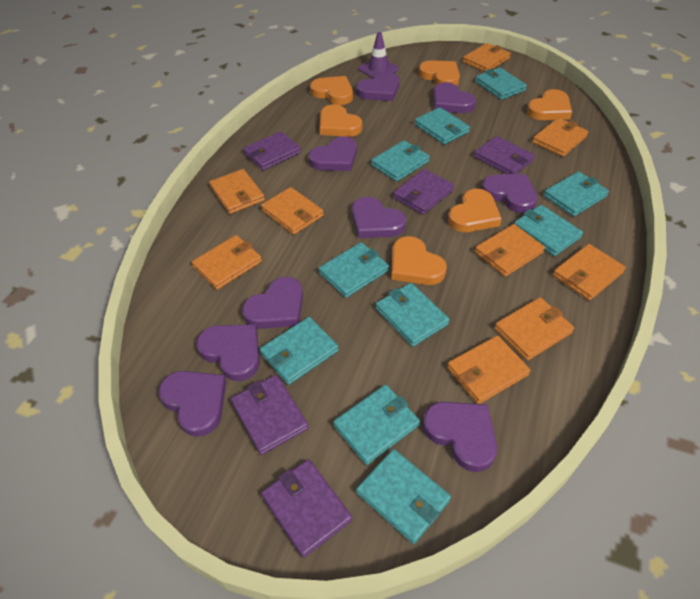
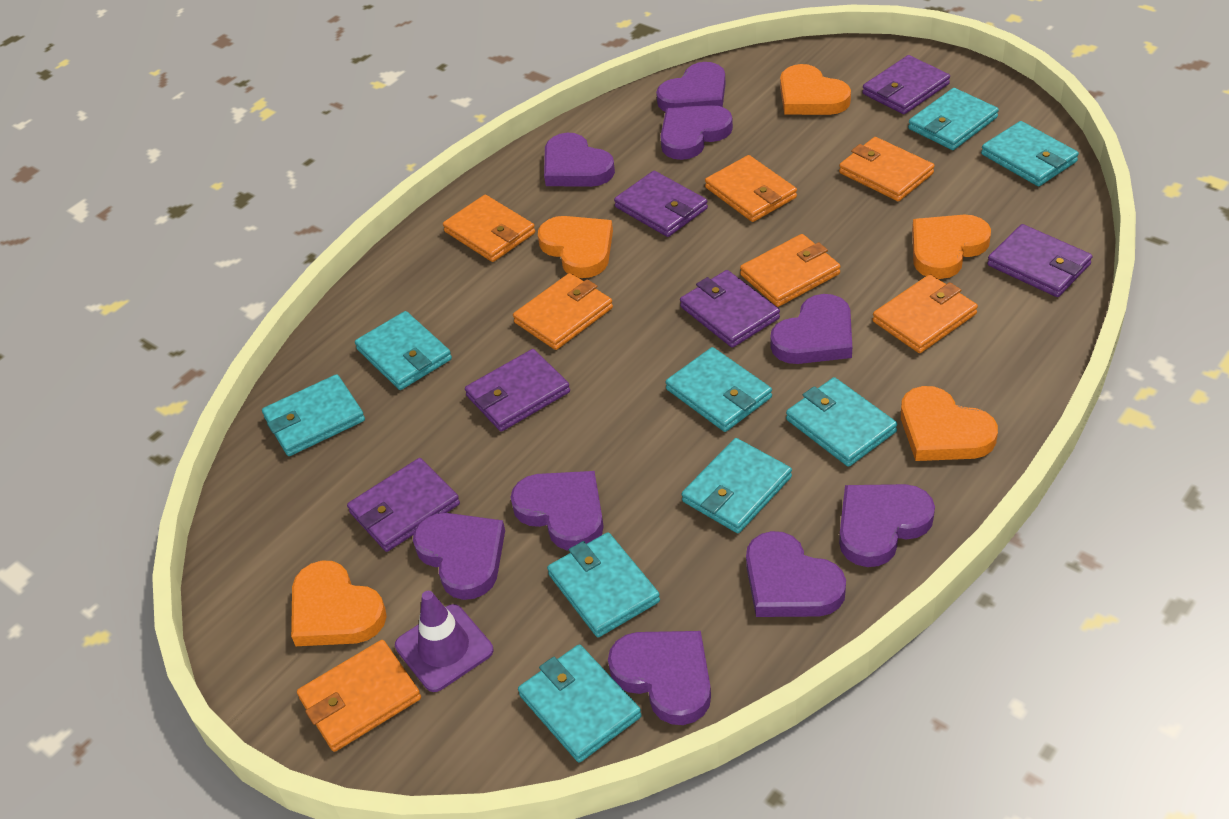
orange heart: [310,76,353,105] [320,104,362,137] [391,236,447,285] [418,60,460,86] [448,189,502,232] [527,89,572,120] = 6 -> [291,561,387,646] [538,216,613,278] [780,64,851,115] [901,386,998,461] [912,215,991,279] = 5
orange wallet: [192,235,262,290] [209,169,265,214] [261,187,324,235] [447,335,531,404] [463,43,511,71] [475,224,545,277] [494,297,574,361] [532,118,589,157] [553,244,626,301] = 9 -> [297,640,421,752] [443,195,535,262] [513,273,613,350] [705,155,797,222] [740,234,841,307] [839,137,934,201] [873,274,978,353] = 7
purple wallet: [231,375,309,455] [243,131,301,170] [261,459,352,558] [393,169,454,215] [474,136,535,174] = 5 -> [347,458,460,552] [465,349,570,432] [614,171,708,237] [680,270,780,348] [862,55,950,114] [987,224,1092,297] = 6
turquoise wallet: [260,317,339,385] [319,242,389,298] [333,385,420,465] [356,449,451,544] [371,140,430,182] [376,283,450,347] [415,107,470,145] [475,67,527,100] [514,205,583,256] [544,171,609,217] = 10 -> [262,374,365,456] [355,311,452,390] [518,644,642,763] [547,532,660,637] [666,347,772,432] [681,438,792,533] [786,377,897,467] [908,88,999,150] [981,121,1079,187] = 9

